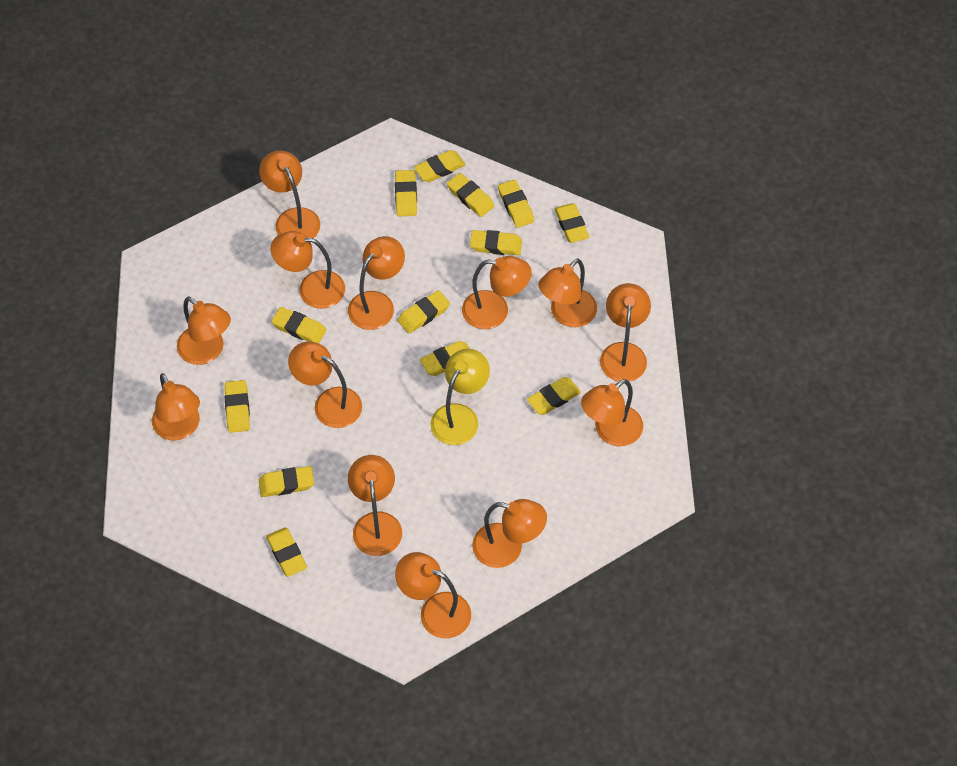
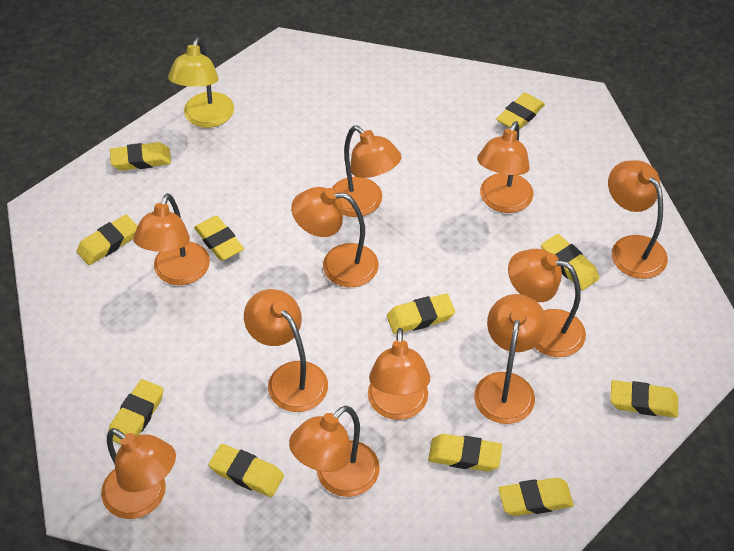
orange lamp: [152,373,200,441] [177,296,231,365] [259,150,320,238] [270,231,345,309] [288,342,362,428] [348,236,405,330] [348,455,402,556] [395,552,471,639] [462,256,532,329] [472,499,547,568] [538,258,597,327] [581,379,643,446] [600,283,651,382] = 13 -> [101,428,176,519] [133,193,210,285] [244,289,328,412] [289,406,380,497] [291,187,379,287] [332,125,402,217] [368,328,430,420] [474,294,547,424] [477,121,534,213] [508,249,586,357] [608,160,668,279] = 11
yellow eraser: [225,380,250,433] [259,466,314,497] [266,527,307,577] [271,307,326,343] [395,170,417,216] [398,290,450,334] [414,150,465,182] [420,341,470,376] [447,173,494,217] [470,230,522,255] [498,180,534,228] [527,377,581,415] [555,203,589,243] = 13 -> [76,215,137,265] [108,379,164,445] [110,142,171,171] [194,216,244,261] [209,444,284,497] [387,294,455,334] [428,434,502,471] [496,93,545,130] [499,478,574,516] [541,234,599,290] [610,380,678,418] = 11

